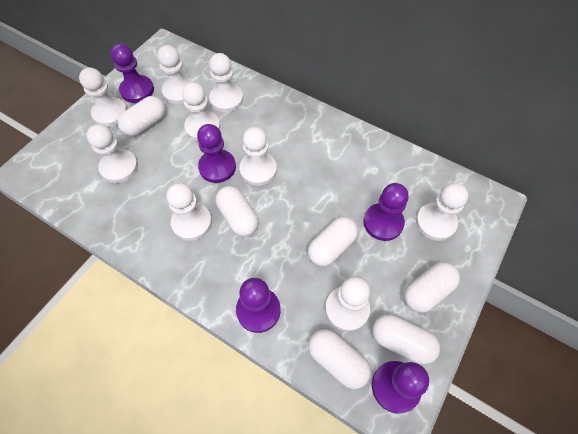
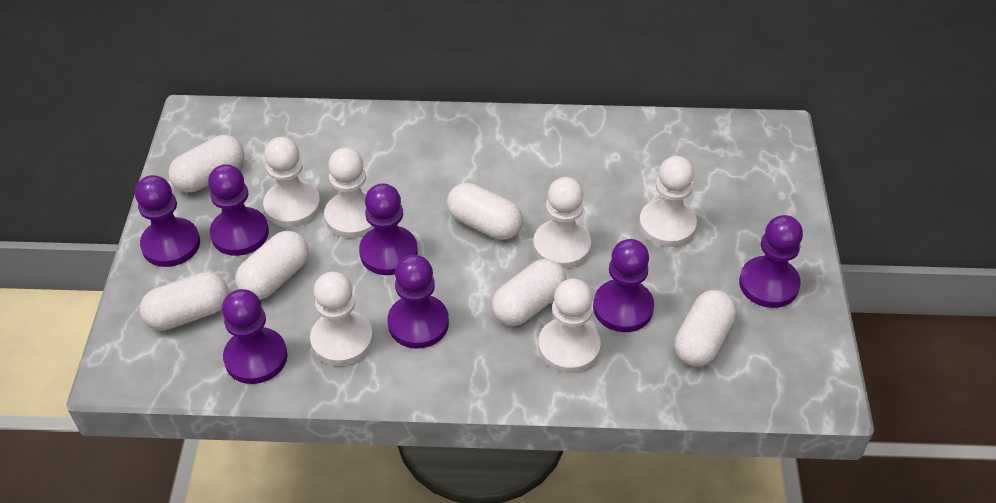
purple pawn: [111,44,154,103] [197,124,236,183] [236,278,281,333] [363,183,409,241] [372,361,429,414] = 5 -> [135,175,200,267] [208,164,269,256] [222,289,287,384] [359,183,418,275] [388,255,449,349] [593,239,654,332] [739,215,803,308] = 7
white pawn: [79,67,127,127] [86,124,138,183] [157,45,193,104] [166,183,212,241] [182,82,220,141] [209,53,243,112] [239,127,277,186] [325,276,370,332] [416,183,468,241] = 9 -> [263,137,321,227] [310,272,373,366] [324,148,374,238] [533,177,591,269] [538,279,601,373] [639,156,697,247] = 6

